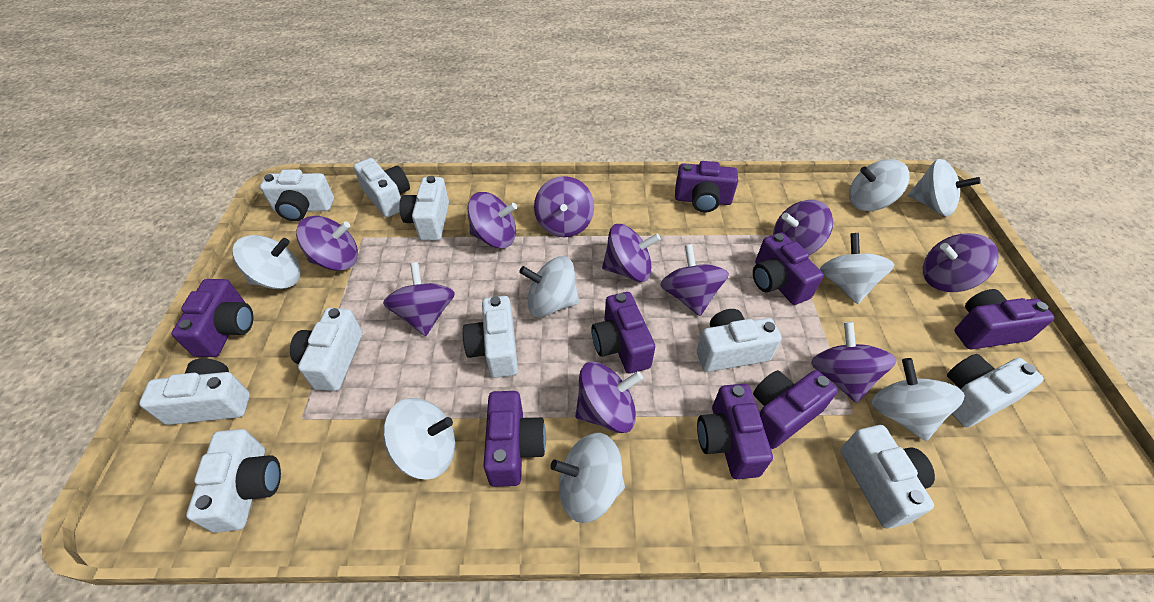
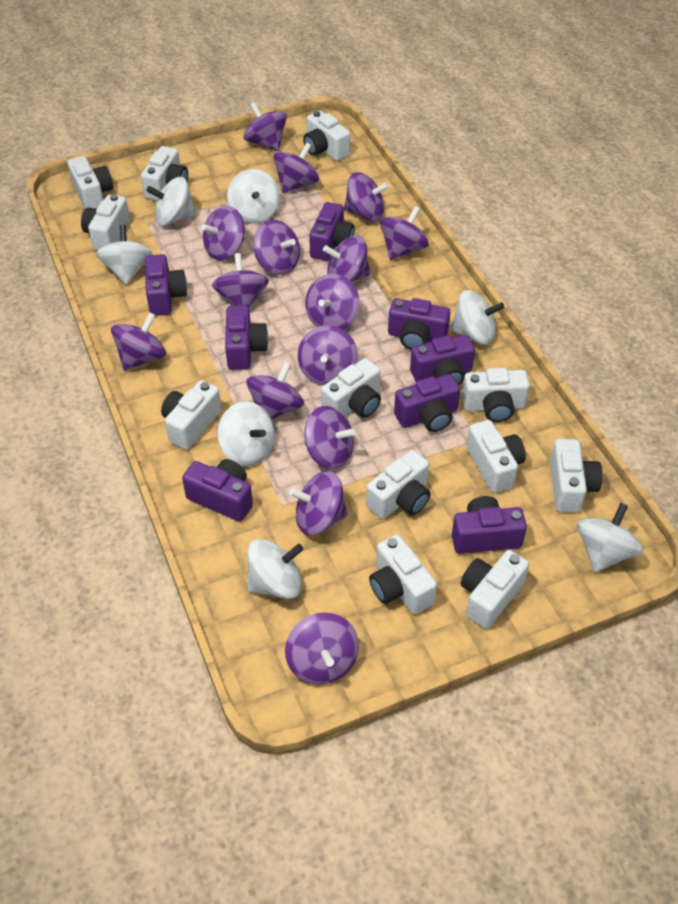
purple spinning top: [296,216,358,271] [383,262,455,336] [467,192,517,248] [534,176,594,237] [575,362,643,433] [602,224,661,282] [660,244,729,316] [773,200,833,255] [811,322,897,403] [923,233,999,292] = 10 -> [111,312,166,371] [201,206,245,260] [212,253,269,307] [243,102,287,151] [246,361,304,420] [253,220,300,275] [273,142,319,193] [285,613,359,685] [289,471,348,536] [298,325,358,386] [304,406,356,470] [305,274,359,330] [323,235,370,282] [344,172,389,222] [380,206,429,260] = 15
white camera: [139,358,250,425] [186,429,281,533] [260,169,334,221] [290,308,363,391] [354,158,410,218] [399,176,449,241] [463,296,518,378] [697,309,782,372] [840,425,935,528] [947,354,1044,427] = 10 -> [67,156,113,209] [81,194,130,251] [141,146,188,200] [161,380,221,450] [303,110,350,161] [321,358,381,418] [366,450,431,519] [369,534,437,614] [461,550,529,629] [462,368,530,422] [466,420,526,493] [550,439,602,512] = 12
white spinning top: [232,235,301,289] [383,398,455,480] [519,256,579,317] [551,433,625,523] [820,233,894,304] [849,159,909,211] [872,358,965,441] [908,159,981,217] = 8 -> [96,225,153,285] [146,177,196,226] [217,402,275,466] [227,169,280,223] [247,539,303,599] [450,290,504,345] [577,503,643,572] = 7

